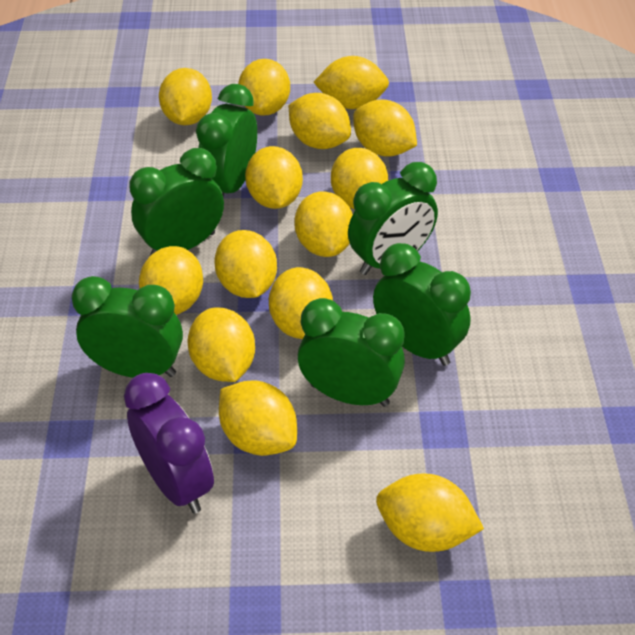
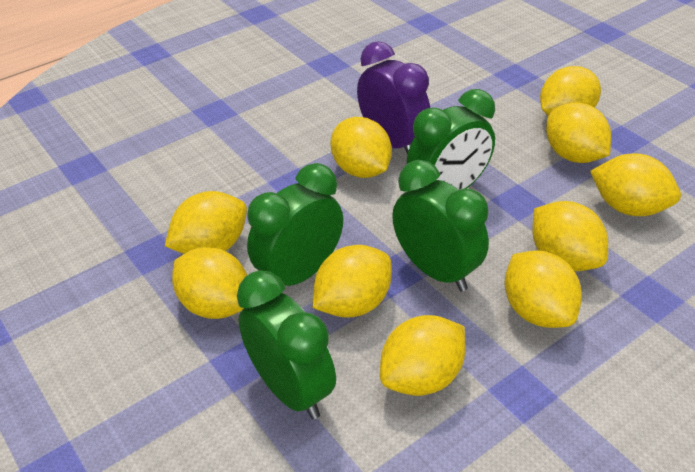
green clock: [72,276,183,378] [130,148,224,256] [196,84,257,197] [298,298,405,407] [348,162,438,275] [373,243,471,366] = 6 -> [237,270,336,419] [247,163,343,286] [392,160,489,291] [407,89,495,190] = 4
yellow lemon: [139,246,203,315] [159,68,212,125] [188,307,255,382] [214,230,277,298] [219,380,297,456] [238,59,290,116] [245,146,303,209] [269,267,333,339] [289,93,351,149] [295,191,353,257] [314,56,389,109] [331,148,388,209] [353,99,417,157] [376,473,484,552] = 14 -> [165,191,247,254] [172,247,247,319] [313,245,392,318] [330,117,392,178] [380,315,466,396] [504,251,582,328] [532,201,608,271] [540,66,601,115] [546,102,611,163] [590,153,681,216] = 10

